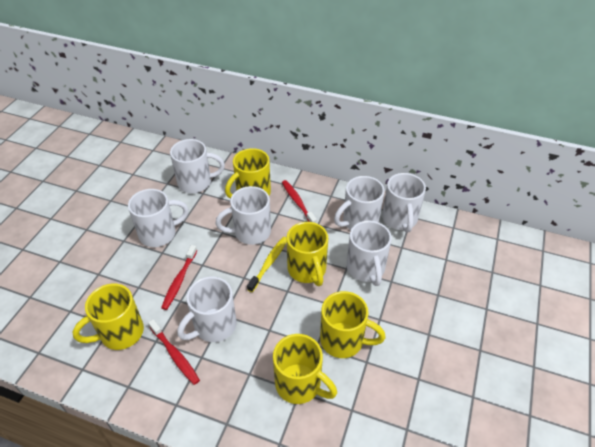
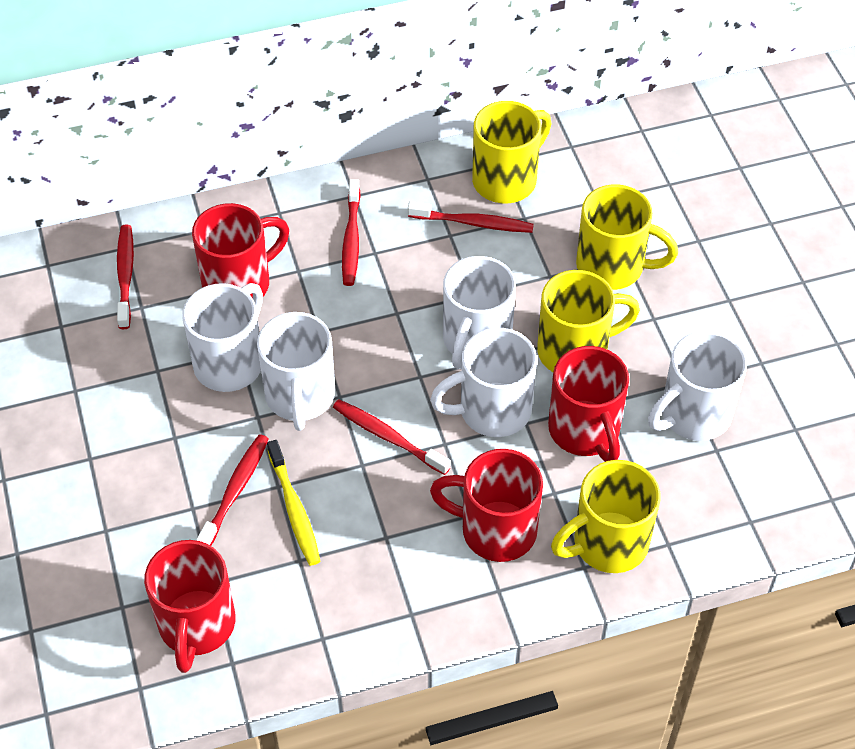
red mug: none = 0 -> [144,540,235,673] [192,203,289,298] [430,449,543,562] [548,346,629,462] = 4
red toothbrush: [148,319,200,385] [161,245,197,310] [282,180,317,223] = 3 -> [117,225,134,329] [196,434,268,546] [333,399,451,475] [342,179,361,286] [408,201,534,233] = 5
white mug: [128,189,189,247] [170,139,225,193] [177,277,237,342] [215,186,271,245] [334,176,385,230] [347,221,392,286] [382,173,426,233] = 7 -> [182,283,263,392] [257,312,335,431] [430,328,537,437] [443,256,516,369] [648,331,747,441] = 5
yellow mug: [72,284,144,350] [225,148,271,199] [273,334,337,404] [287,222,328,286] [320,291,386,358] = 5 -> [472,101,551,203] [537,270,640,372] [551,460,660,573] [576,184,678,290] = 4

